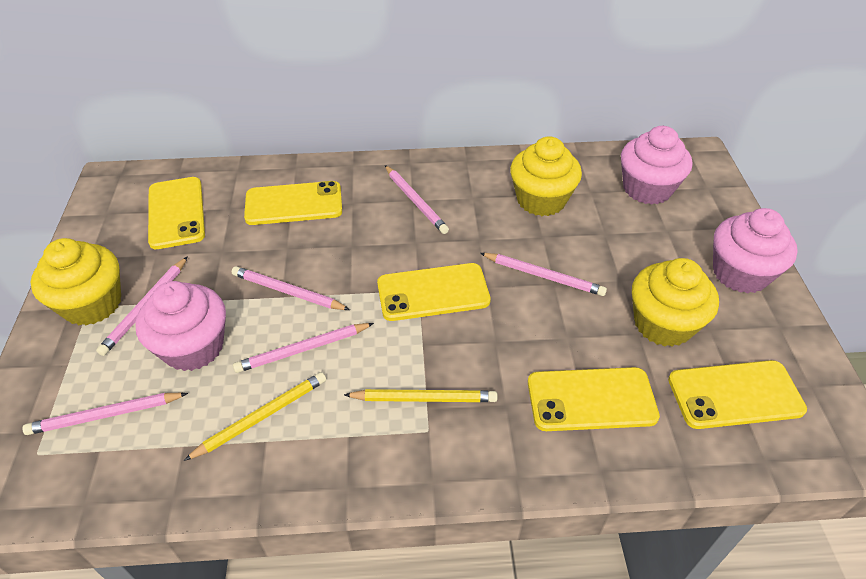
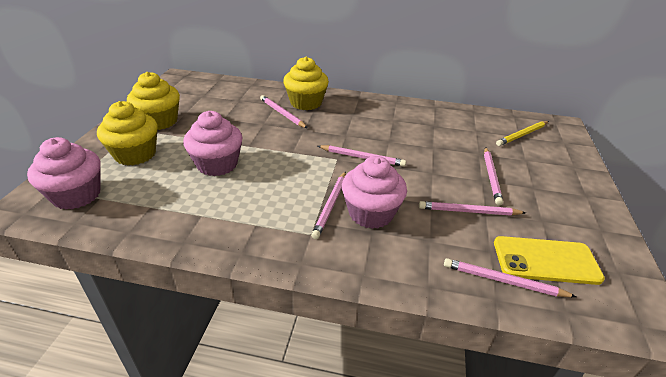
yellow pencil: [184,372,326,461] [344,389,498,402] = 2 -> [496,121,549,146] = 1
yellow phone: [148,177,205,249] [244,181,342,225] [377,263,491,321] [528,367,660,431] [668,360,807,429] = 5 -> [494,236,605,285] = 1

